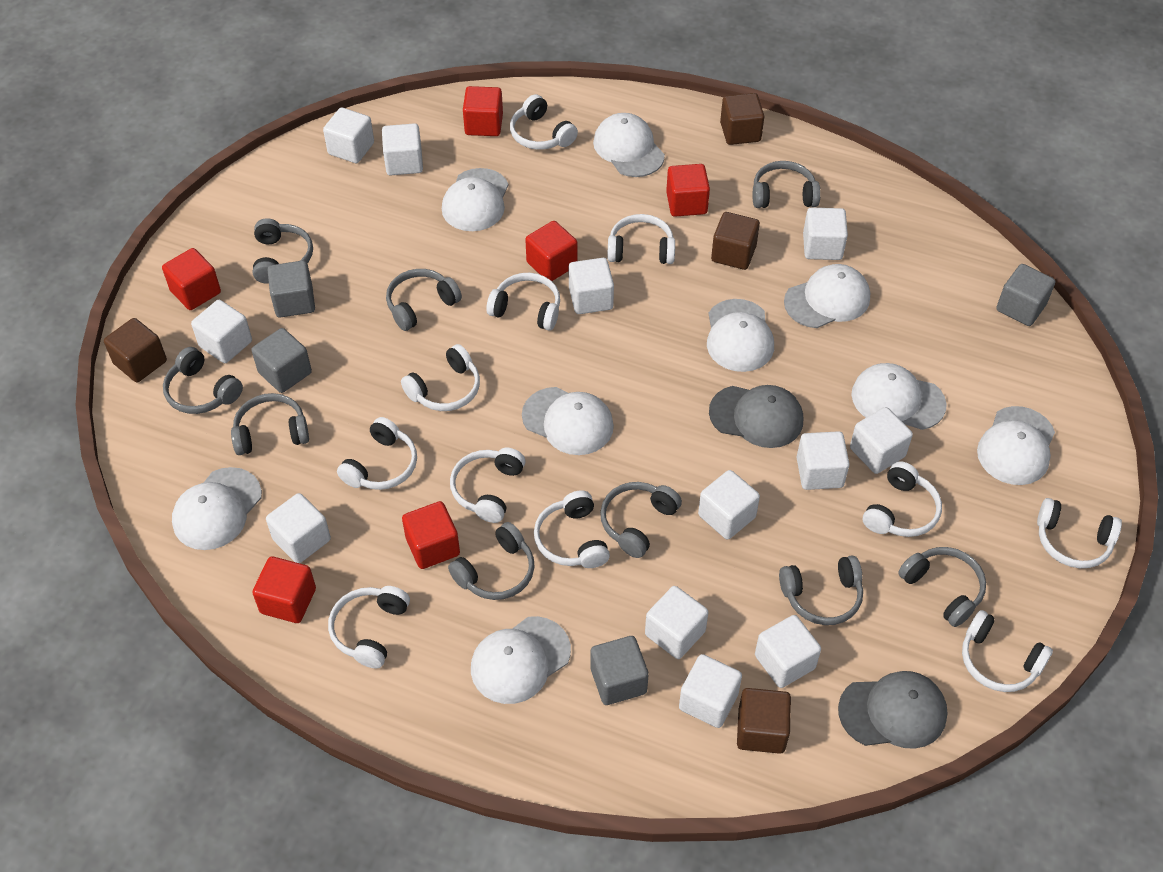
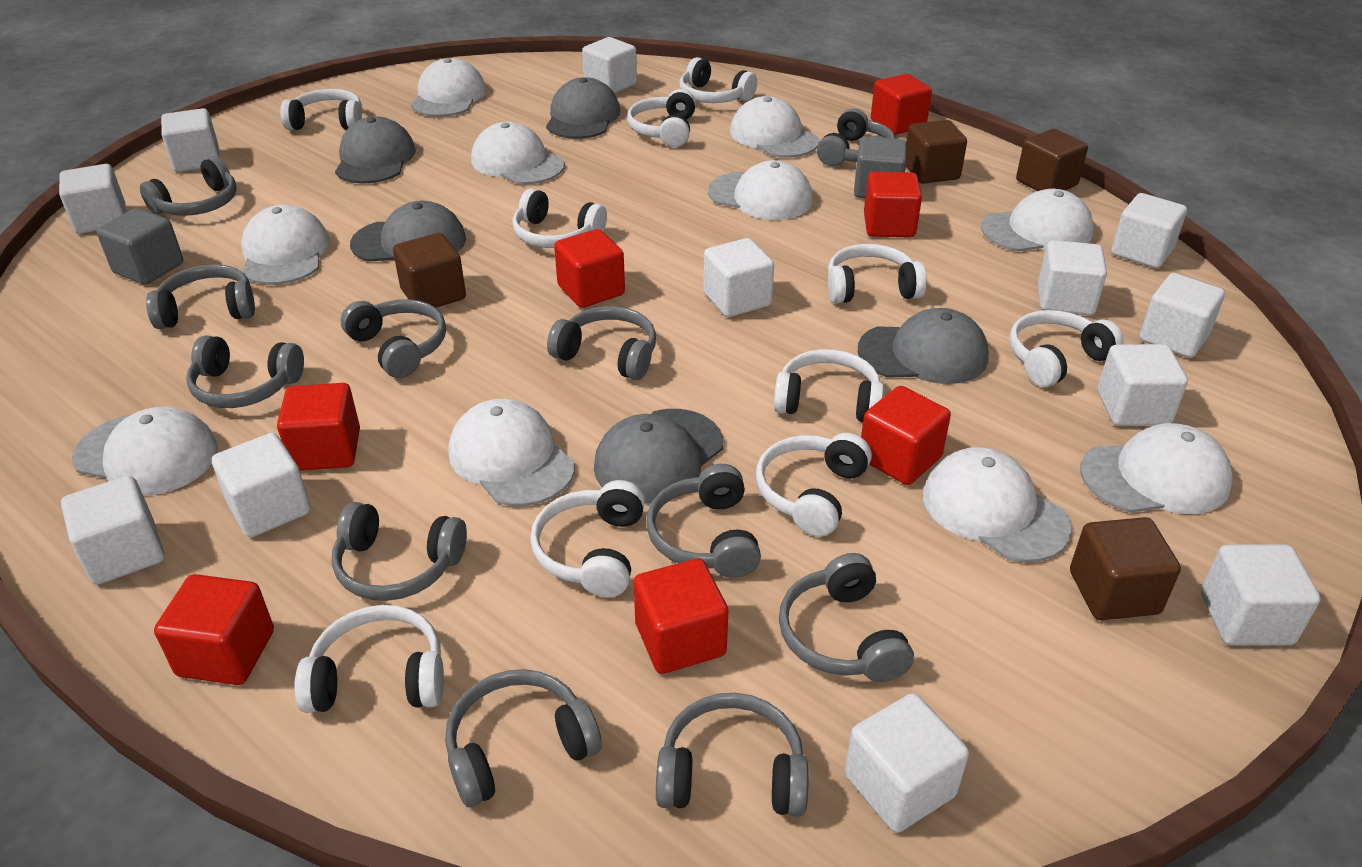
grey cap: [709,385,803,448] [838,671,947,749] = 2 -> [335,116,416,184] [350,201,466,262] [546,77,620,139] [594,409,723,504] [858,308,989,384] = 5
grey cube: [252,328,312,393] [267,260,315,318] [590,636,649,705] [996,264,1055,326] = 4 -> [97,208,183,285] [854,136,907,198] = 2
grey headphones: [163,347,243,414] [231,393,309,455] [253,218,313,284] [386,269,462,331] [448,522,534,600] [600,482,682,558] [753,161,821,208] [779,555,863,625] [898,547,986,627] = 9 -> [140,157,237,216] [146,264,255,329] [186,335,304,408] [332,502,467,601] [340,299,446,378] [445,669,602,807] [547,306,656,380] [646,464,761,578] [656,693,809,817] [779,553,914,682] [817,108,895,166] = 11
red cube: [162,248,221,310] [252,556,316,623] [402,501,460,569] [463,86,503,136] [525,221,577,281] [666,164,710,217] = 6 -> [154,574,274,685] [277,383,360,471] [554,229,625,308] [633,558,728,674] [861,386,951,485] [864,172,922,238] [871,74,932,135] = 7
white cap: [172,467,262,550] [442,168,508,231] [471,616,571,704] [522,387,614,455] [593,113,665,177] [707,299,774,372] [784,264,870,328] [851,363,947,430] [977,406,1055,485] = 9 -> [72,407,218,495] [241,205,330,285] [411,58,486,117] [448,399,575,506] [471,122,565,185] [708,160,813,220] [730,96,819,158] [923,447,1072,562] [981,189,1094,251] [1080,423,1233,514] = 10
white headphones: [328,586,410,668] [337,417,417,490] [401,344,480,411] [450,448,525,523] [486,273,560,331] [510,94,578,150] [534,490,610,568] [607,214,675,264] [863,461,942,537] [962,610,1053,692] [1037,498,1122,568] = 11 -> [280,89,362,130] [294,605,444,713] [512,189,607,248] [530,480,645,597] [627,89,696,147] [680,57,757,103] [756,433,872,537] [774,349,884,422] [828,244,927,303] [1009,310,1124,387] = 10

